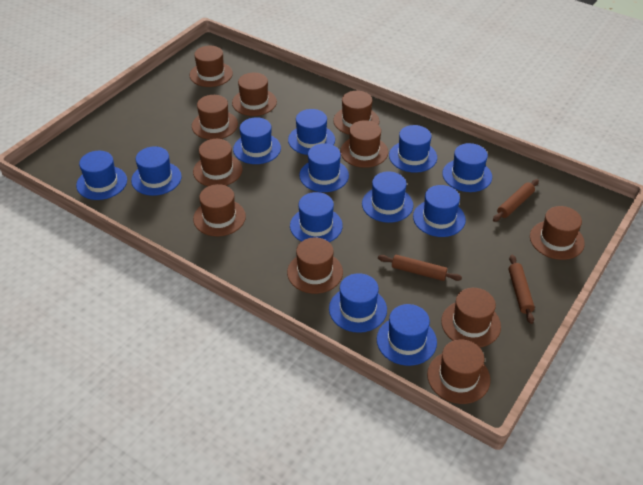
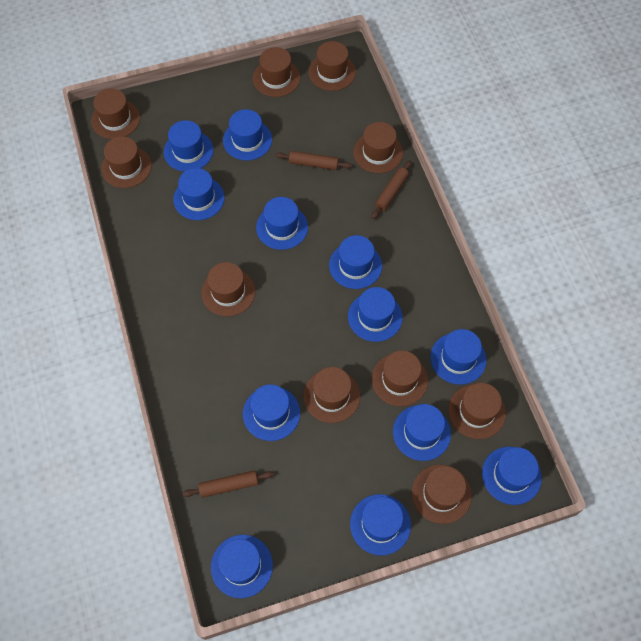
brown hat: [190,46,233,87] [192,95,238,140] [193,139,242,186] [193,184,246,236] [232,73,277,116] [287,237,343,294] [333,91,379,134] [340,120,388,168] [427,340,490,404] [441,288,501,347] [530,206,585,260] = 11 -> [91,88,140,139] [101,136,152,188] [201,262,255,316] [253,47,300,97] [303,367,360,423] [309,41,356,91] [353,122,403,173] [371,351,428,406] [412,465,472,524] [448,383,506,439] = 10

